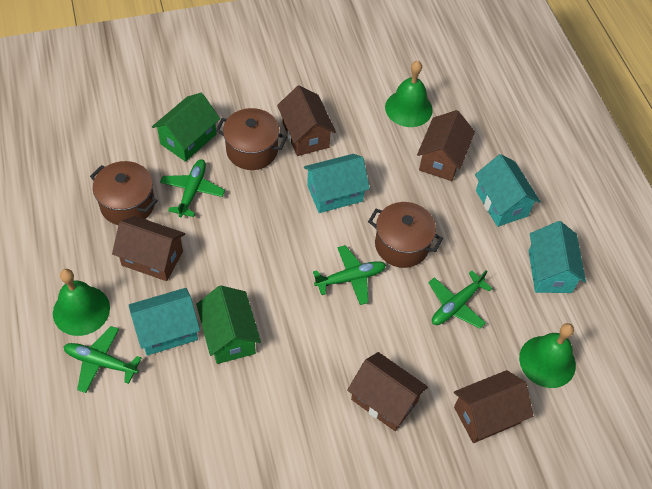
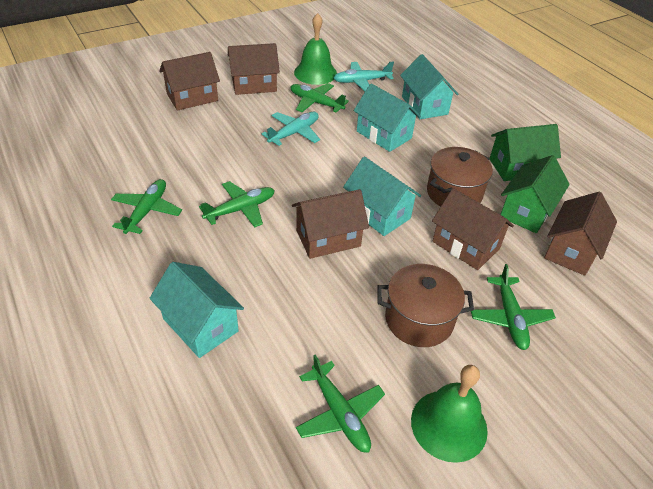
brown pot: [90,161,158,225] [216,108,287,170] [368,202,443,268] = 3 -> [377,264,474,347] [427,147,493,207] = 2
green bell: [53,269,110,336] [385,61,433,127] [519,323,576,388] = 3 -> [294,13,337,85] [411,365,488,463] = 2
green plane: [63,326,141,393] [160,159,225,217] [313,245,386,305] [428,270,492,328] = 4 -> [111,179,182,234] [199,181,275,228] [291,83,349,112] [296,354,385,453] [471,264,556,350] = 5
turquoise plane: none = 0 -> [261,112,320,146] [334,61,394,91] = 2

